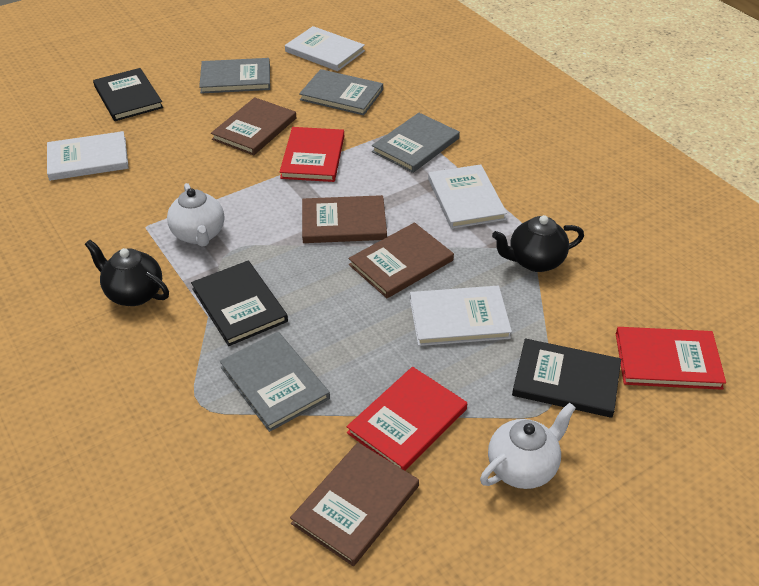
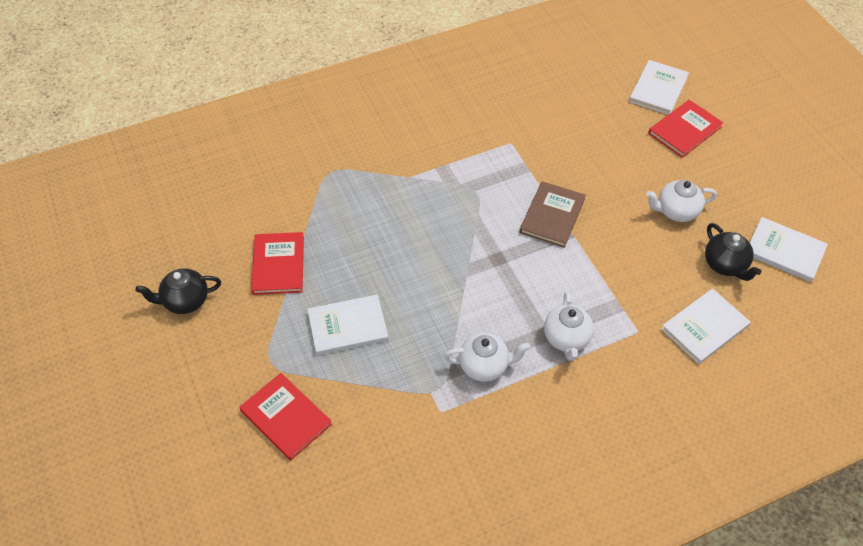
black book: [93,68,163,121] [191,261,288,346] [512,338,621,418] = 3 -> none = 0
brown book: [211,97,296,155] [290,442,419,566] [302,195,387,243] [348,222,454,298] = 4 -> [519,181,586,248] = 1
grey book: [199,58,270,94] [220,332,330,432] [299,69,383,115] [372,113,460,173] = 4 -> none = 0
white teapot: [167,183,224,247] [480,403,576,489] = 2 -> [444,333,530,382] [544,292,594,361] [646,180,717,222] = 3

